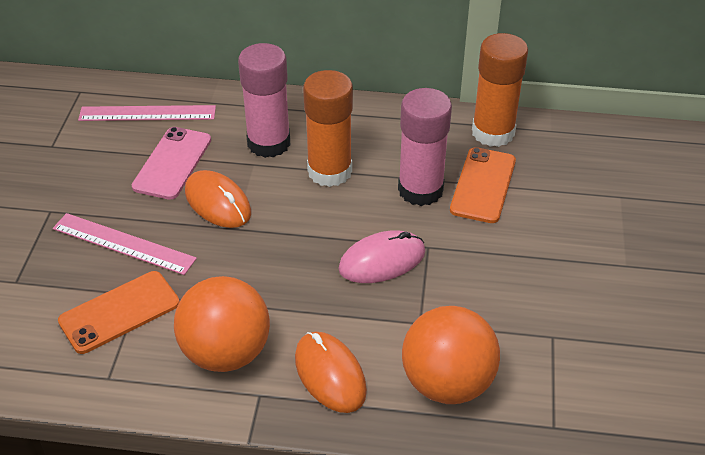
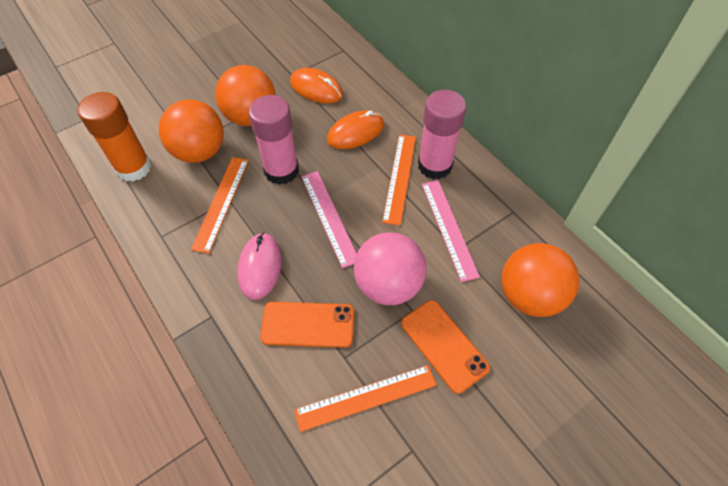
orange ball: [174,276,270,372] [402,306,500,404] = 2 -> [159,99,224,163] [215,65,275,126] [501,243,579,317] = 3
orange glue stick: [303,70,353,187] [472,33,528,147] = 2 -> [78,92,152,182] = 1
orange ruler: none = 0 -> [191,157,249,254] [294,365,437,432] [382,134,416,225] = 3
pink ball: none = 0 -> [354,232,427,305] = 1
pink phone: [132,127,211,200] = 1 -> none = 0

